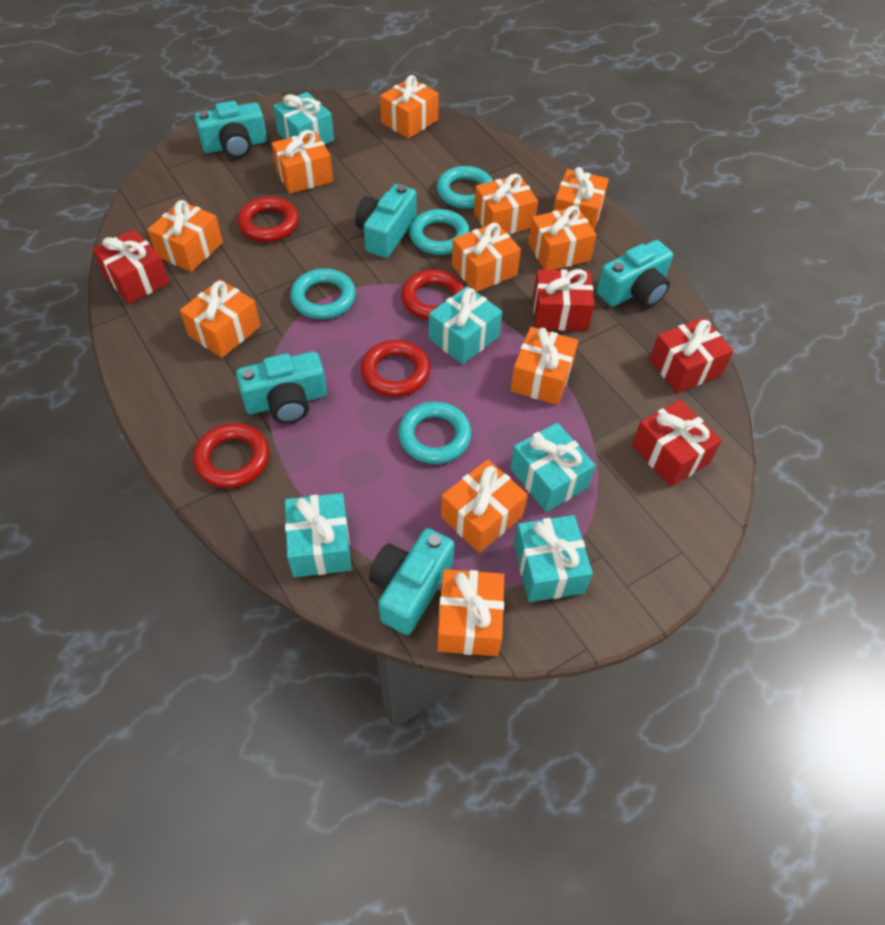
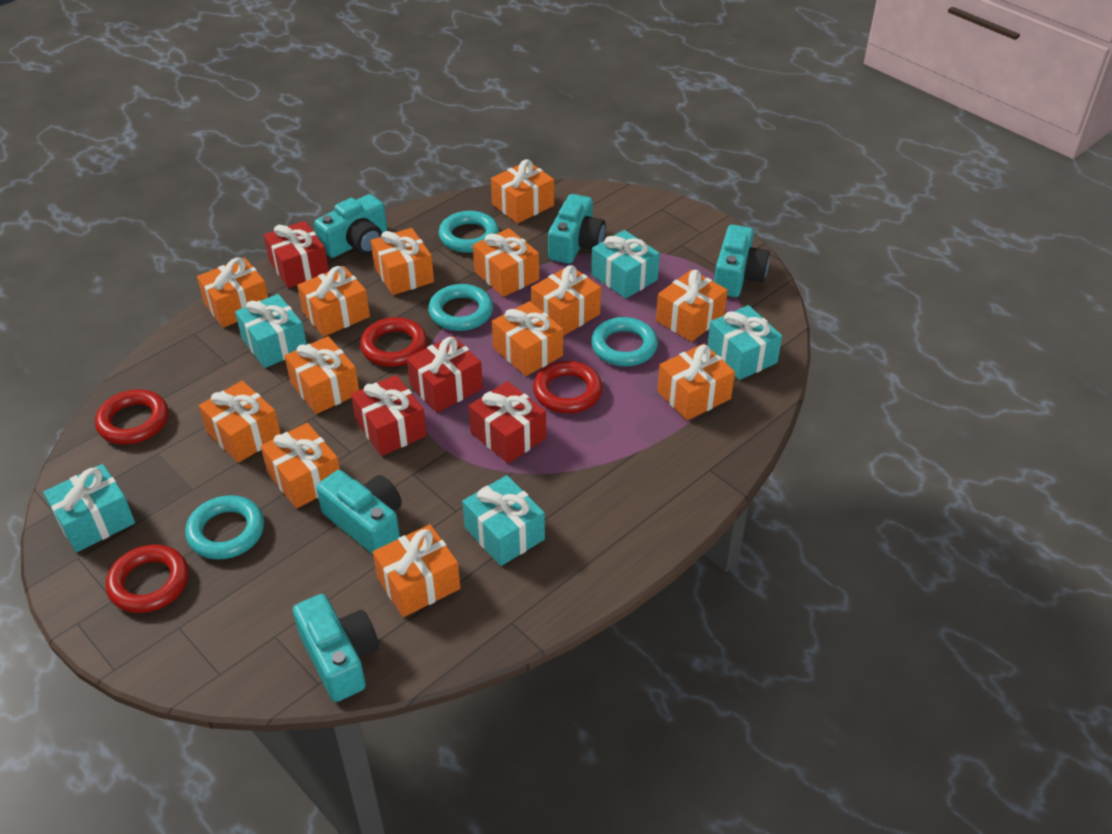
orange gift: [147,200,223,272] [180,279,261,358] [272,130,333,194] [380,75,439,139] [437,569,504,656] [441,459,528,553] [452,222,521,292] [474,174,538,234] [510,327,578,405] [528,206,596,270] [553,167,609,230] = 11 -> [197,257,269,328] [199,381,281,463] [261,423,340,509] [285,336,359,414] [297,266,370,337] [371,228,434,295] [373,524,460,617] [473,228,539,297] [491,159,554,223] [492,301,563,376] [531,265,601,336] [656,270,728,342] [657,344,735,420] = 13

